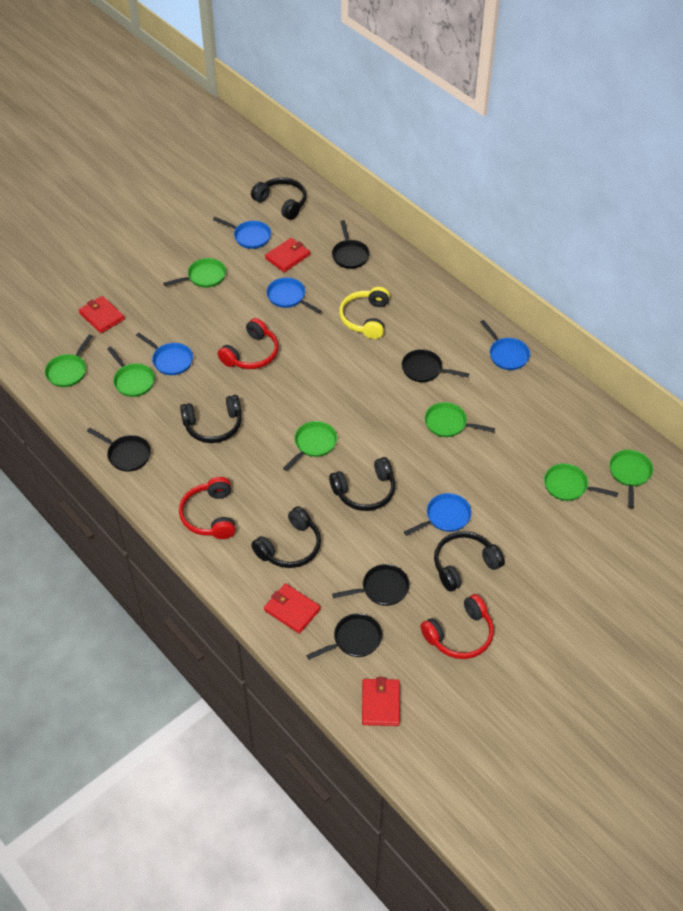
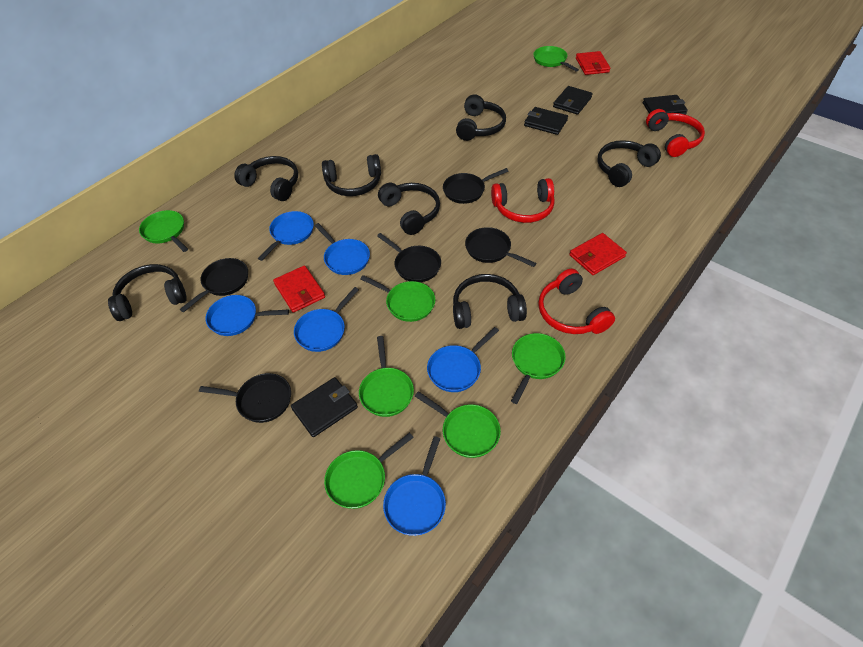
black headphones: [180,395,242,443] [251,177,306,220] [251,506,321,568] [329,457,395,511] [434,531,505,591] = 5 -> [108,264,187,321] [234,156,298,201] [322,154,381,196] [378,183,440,235] [453,274,527,329] [456,94,506,141] [597,140,661,187] = 7
black wallet: none = 0 -> [291,377,358,437] [524,107,568,135] [553,86,593,115] [643,95,688,115] = 4
blue pan: [136,333,193,375] [213,217,271,249] [266,278,321,314] [404,493,472,536] [480,320,530,370] = 5 -> [206,295,289,336] [258,211,314,261] [294,287,359,352] [315,223,370,275] [383,436,446,536] [427,327,499,392] = 6
red wallet: [79,296,125,333] [264,583,321,634] [265,238,310,272] [362,677,400,726] = 4 -> [273,265,325,313] [569,233,627,275] [576,51,610,75] = 3
yellow headphones: [339,287,390,339] = 1 -> none = 0

